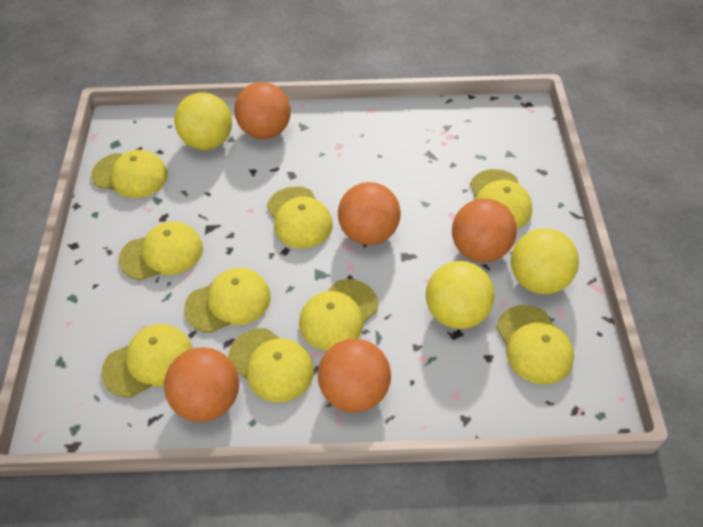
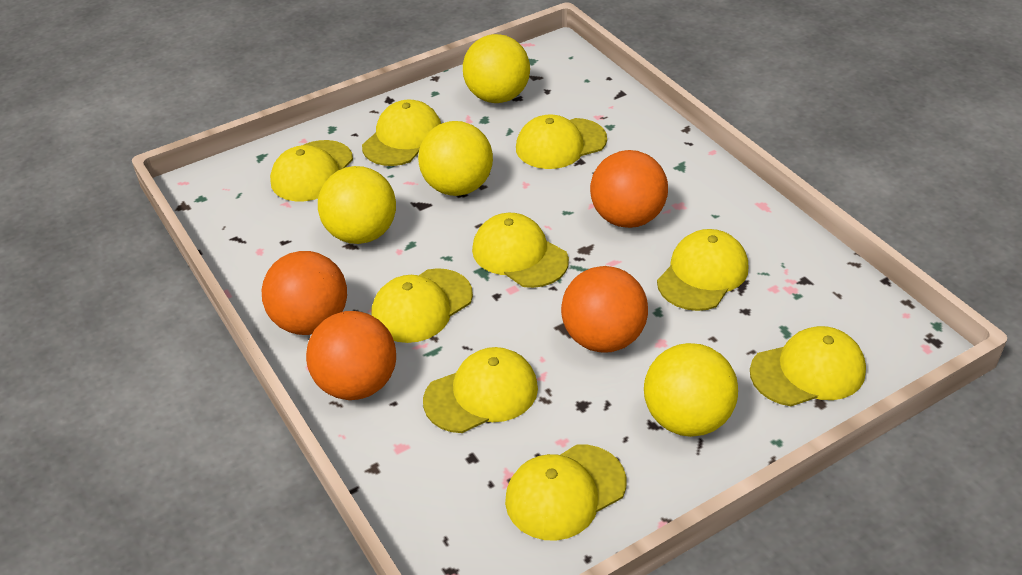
orange ball: [164,347,239,422] [234,82,291,139] [318,339,391,413] [338,182,401,245] [452,198,517,262] = 5 -> [262,251,347,335] [306,311,396,400] [561,266,648,353] [590,150,668,228] = 4
yellow ball: [174,93,232,150] [426,261,495,329] [511,228,579,294] = 3 -> [318,166,396,244] [418,121,493,196] [463,34,530,103] [644,343,738,437] = 4

